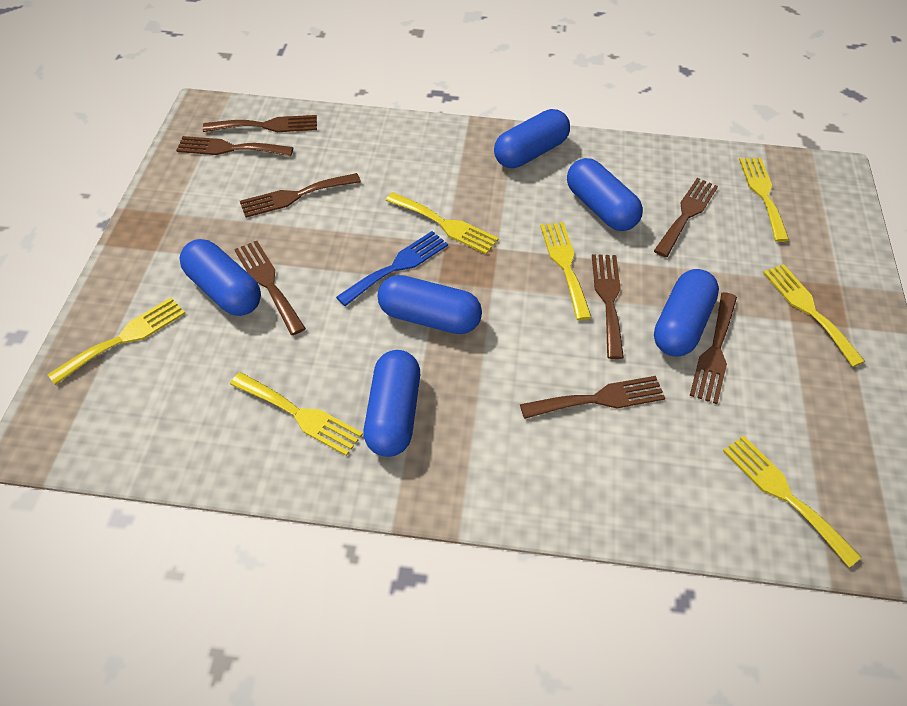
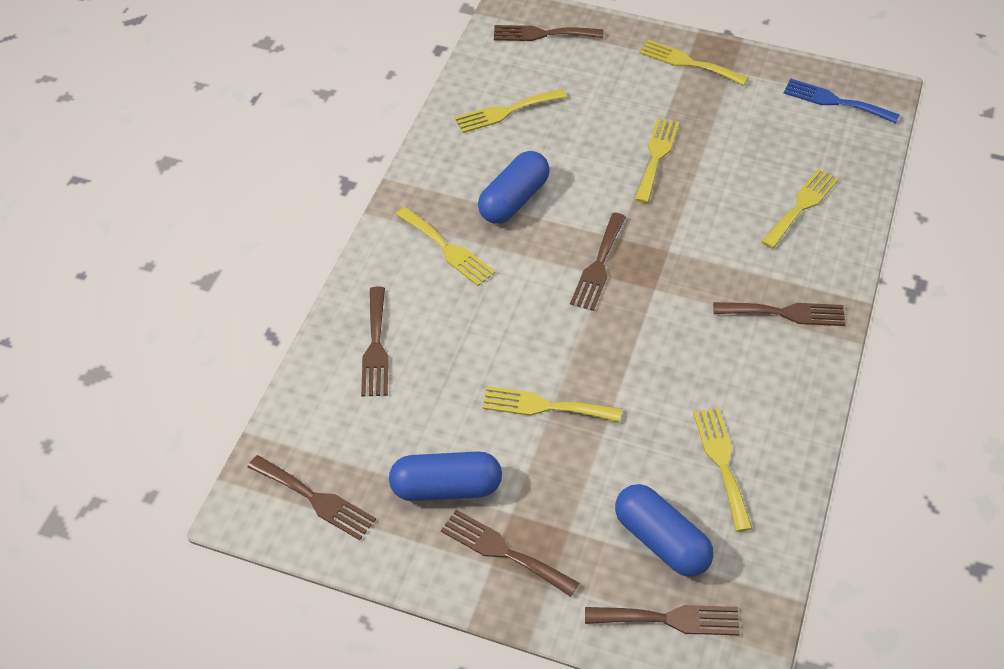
blue capsule: [179,239,261,316] [364,350,420,457] [378,275,482,334] [494,109,570,168] [567,158,643,231] [654,269,719,356] = 6 -> [389,451,502,501] [478,151,550,224] [615,484,714,577] = 3
brown fork: [176,136,293,156] [203,115,317,132] [234,241,306,335] [240,173,361,218] [520,376,666,419] [592,254,624,359] [654,178,718,257] [690,292,737,404] = 8 -> [248,455,376,540] [361,287,389,396] [441,510,579,597] [494,25,603,41] [570,213,626,311] [585,605,740,635] [713,302,846,326] = 7

